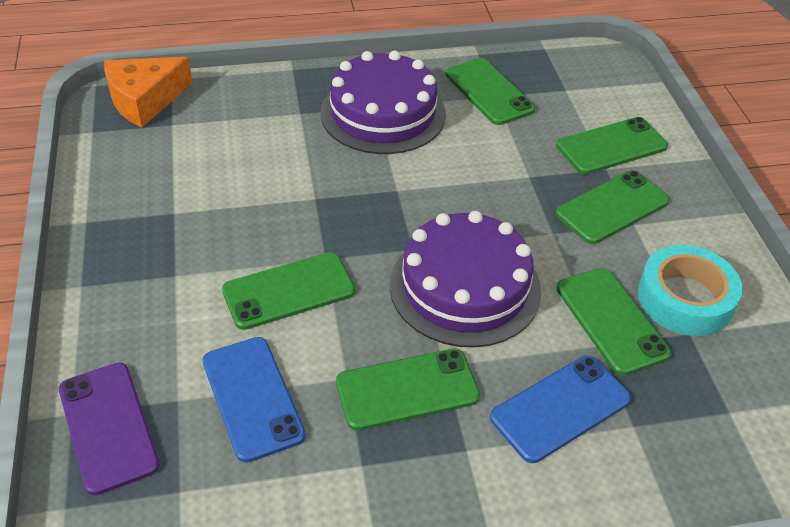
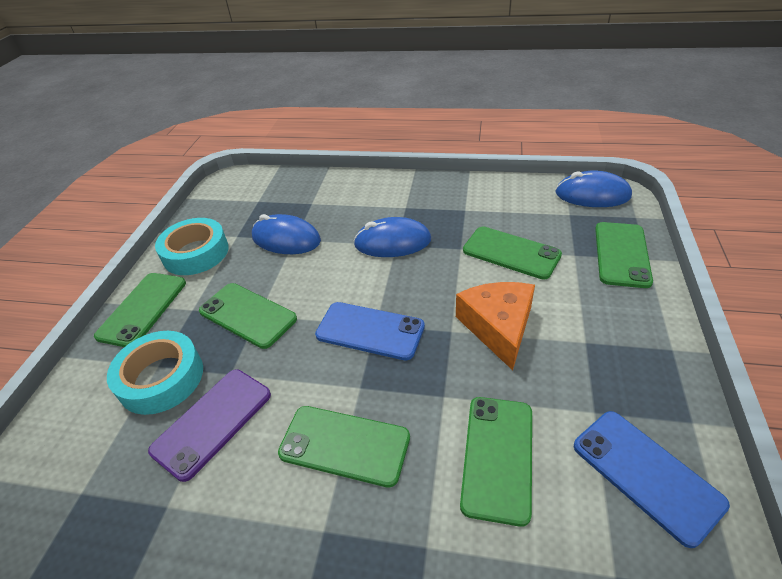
blue mouse: none = 0 -> [252,214,321,254] [354,217,431,257] [555,170,632,207] = 3
purple cake: [320,51,446,154] [390,211,541,348] = 2 -> none = 0
turquoise tape: [638,245,743,336] = 1 -> [107,331,203,415] [155,218,229,275] = 2

